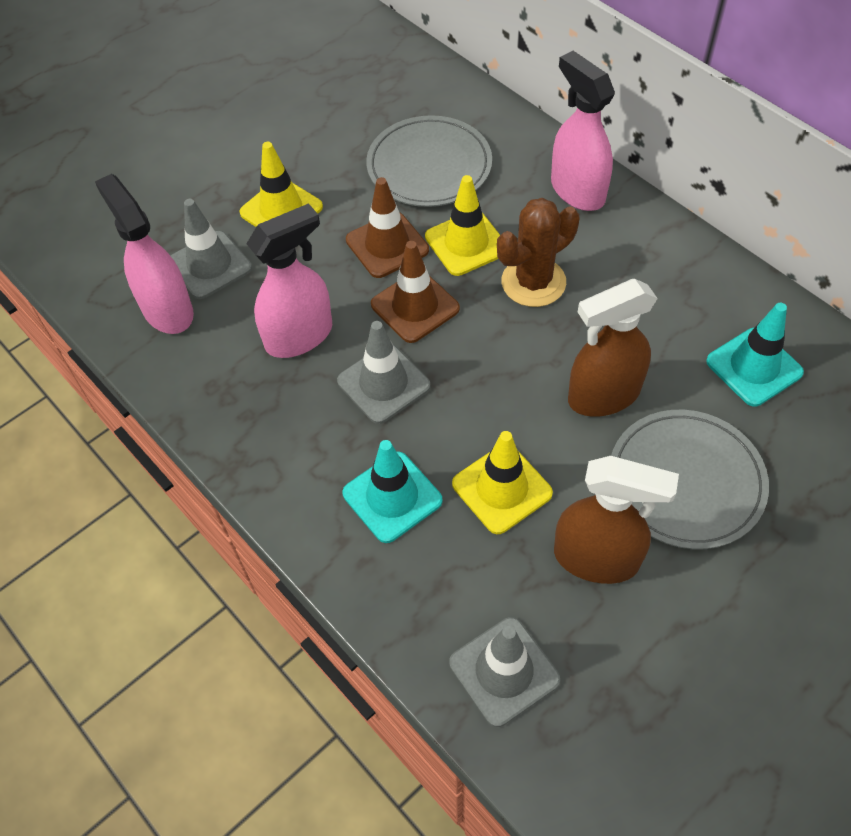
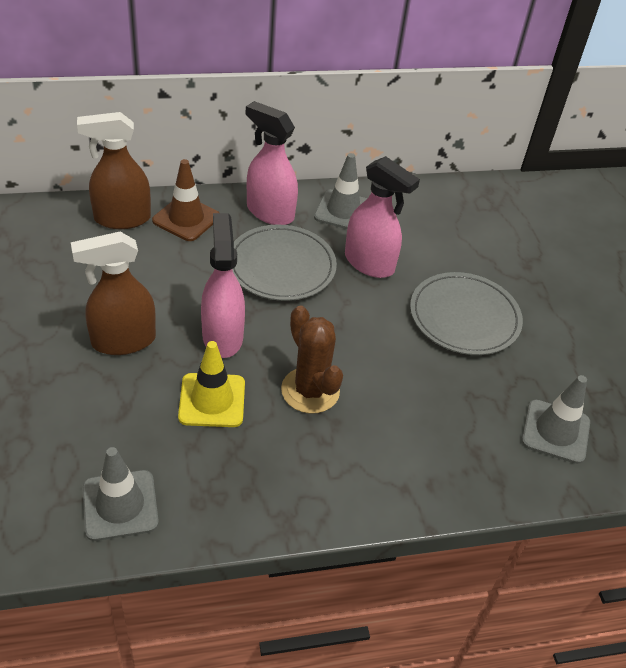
brown traffic cone: [346,177,429,278] [371,241,460,343] = 2 -> [152,159,219,241] = 1
turquoise traffic cone: [342,440,443,543] [706,303,804,407] = 2 -> none = 0
yellow traffic cone: [239,142,323,227] [425,175,500,276] [452,431,553,534] = 3 -> [178,341,245,427] = 1

